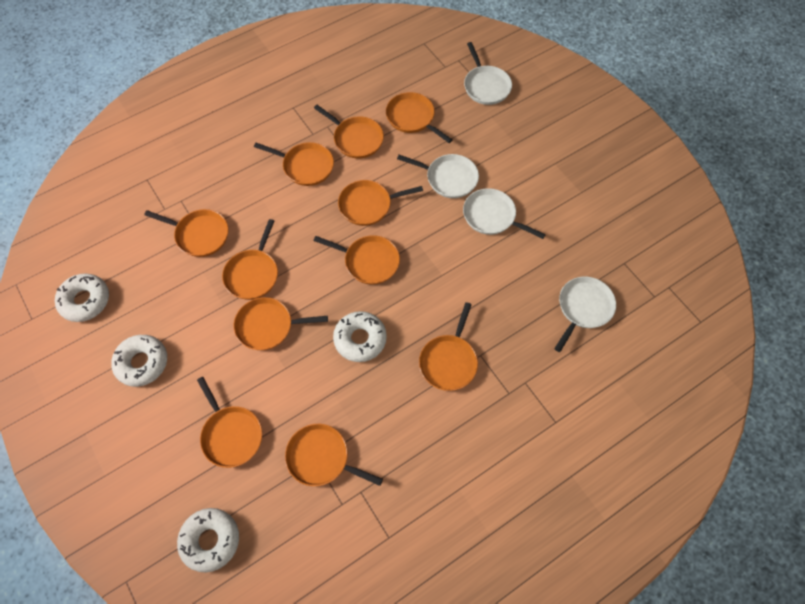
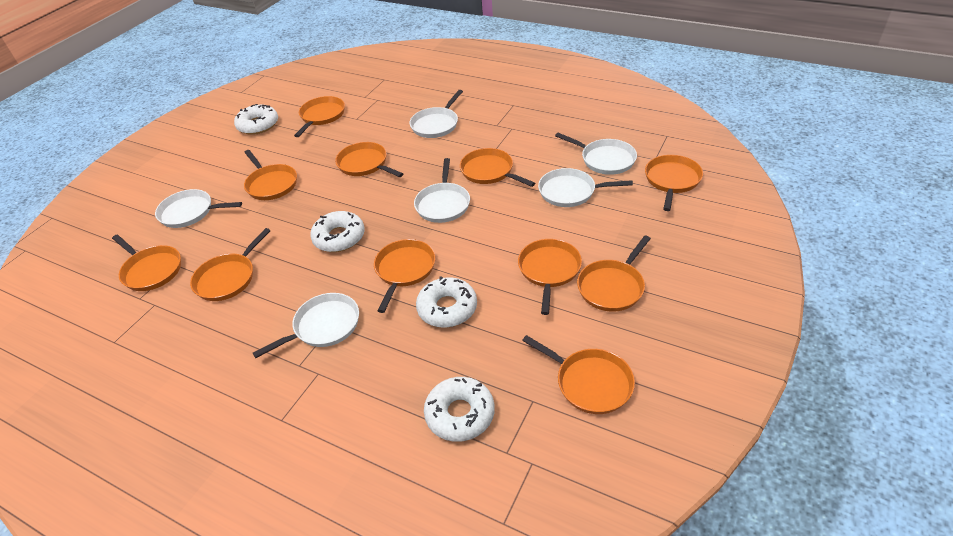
white pan: [397,154,479,198] [463,188,546,239] [464,42,512,105] [554,277,616,352] = 4 -> [155,189,242,228] [253,293,359,358] [409,90,463,138] [414,158,470,223] [538,168,633,207] [555,133,637,175] = 6

